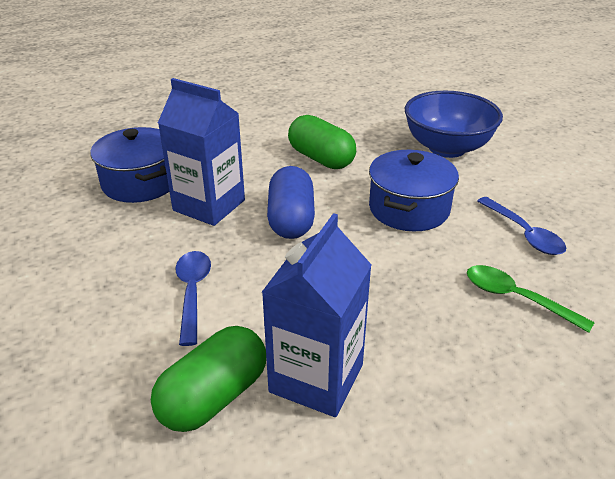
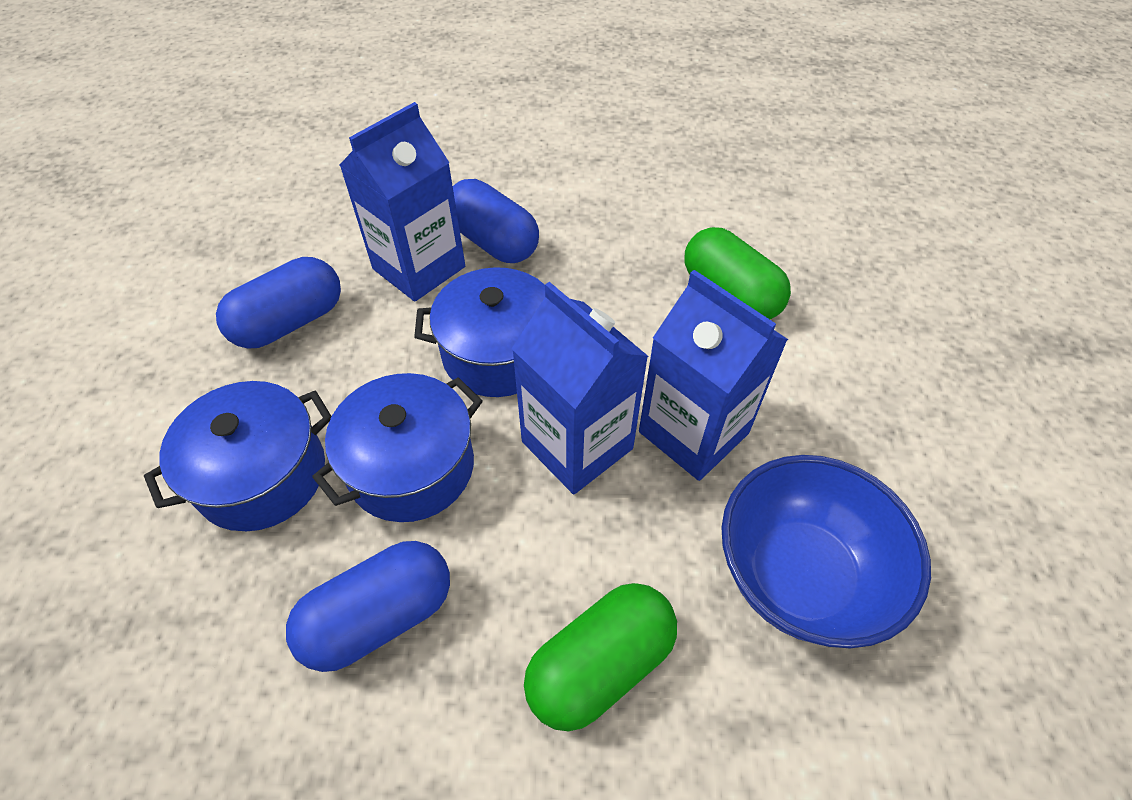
blue capsule: [267,166,315,239] = 1 -> [216,257,341,349] [286,541,450,672] [453,179,539,263] = 3
blue carton: [158,78,245,226] [262,213,372,417] = 2 -> [340,102,465,302] [512,282,649,494] [639,270,788,481] = 3
blue pot: [90,127,169,203] [369,150,459,231] = 2 -> [144,381,332,531] [312,373,483,522] [414,267,545,397] = 3
blue spoon: [175,251,211,346] [477,197,566,255] = 2 -> none = 0
green spoon: [467,265,595,333] = 1 -> none = 0

